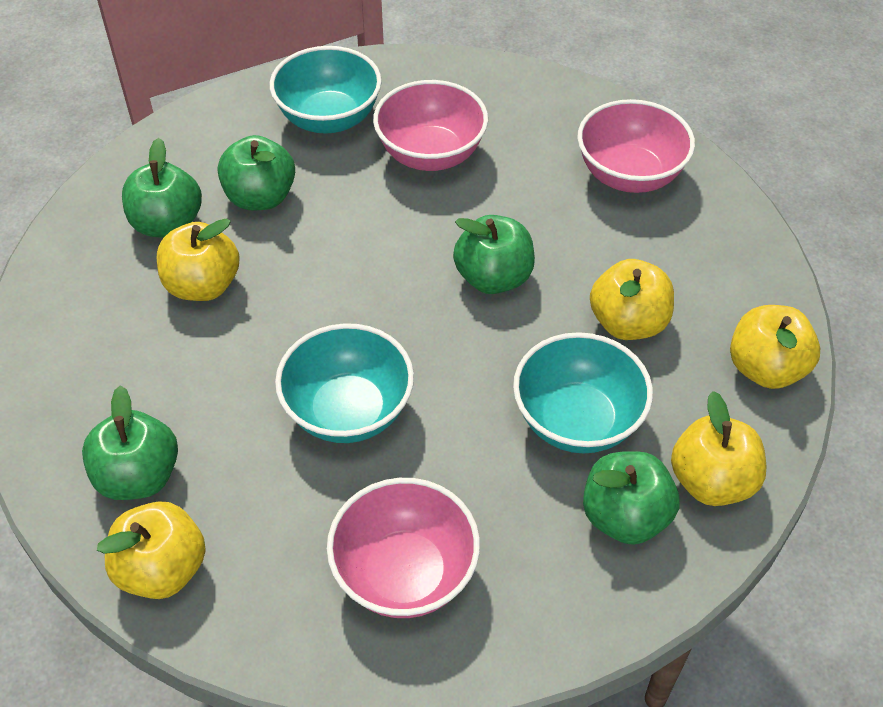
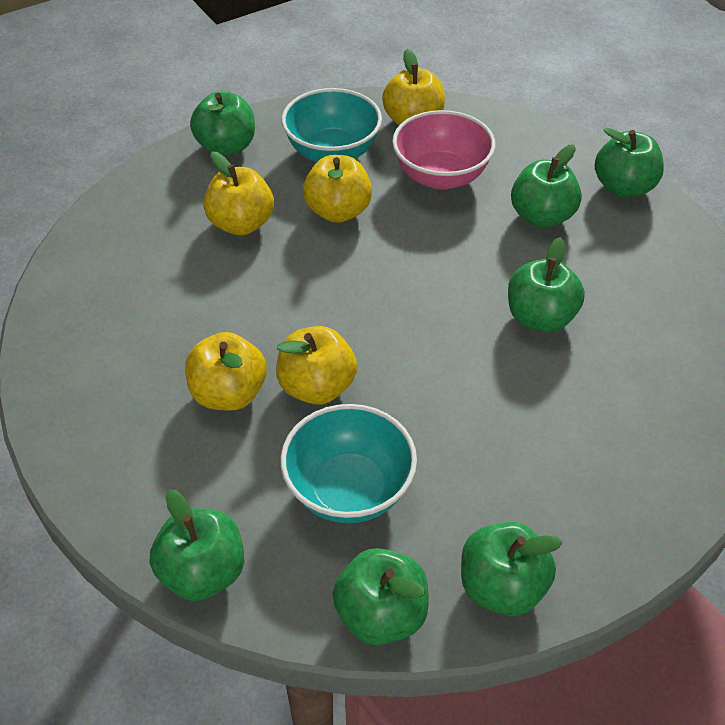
green apple: [82,385,178,500] [122,138,202,238] [218,135,295,210] [453,215,535,294] [583,451,680,545] = 5 -> [150,489,244,601] [190,92,255,156] [332,548,429,645] [461,522,563,616] [508,237,585,333] [511,144,582,228] [595,128,664,198] = 7
pink bowl: [327,478,480,618] [373,80,488,171] [577,99,695,193] = 3 -> [392,110,495,190] = 1
turquoise bowl: [270,46,382,134] [275,323,414,443] [513,332,653,454] = 3 -> [280,404,417,523] [282,88,382,162] = 2

